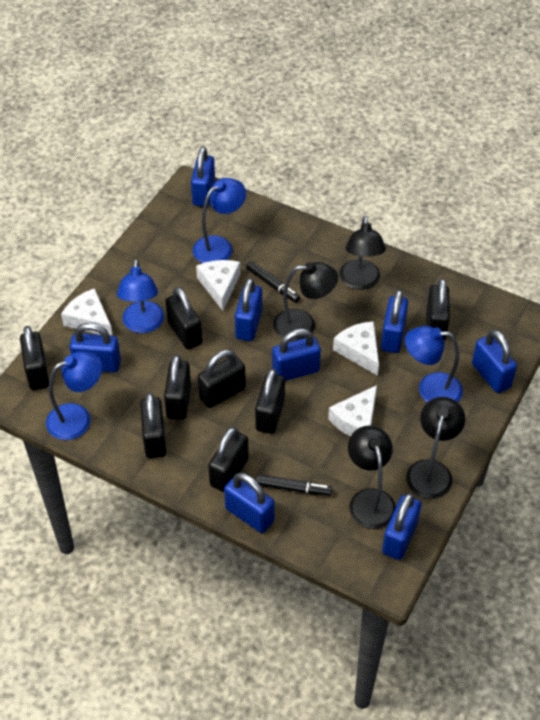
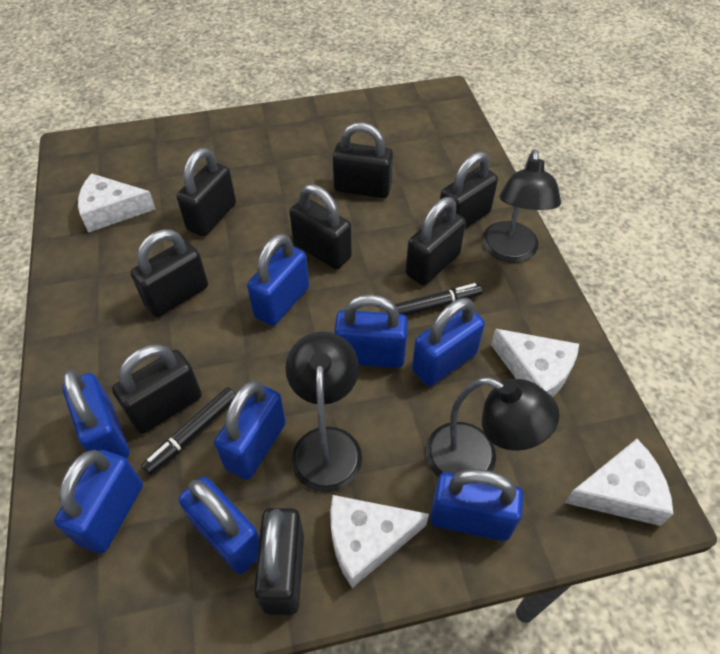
black lamp: [273,262,338,341] [340,216,386,290] [348,425,396,529] [406,397,465,499] = 4 -> [285,331,362,492] [426,377,560,477] [482,149,561,263] = 3
blue lamp: [46,351,102,440] [117,259,164,333] [193,178,246,263] [405,326,463,403] = 4 -> none = 0

